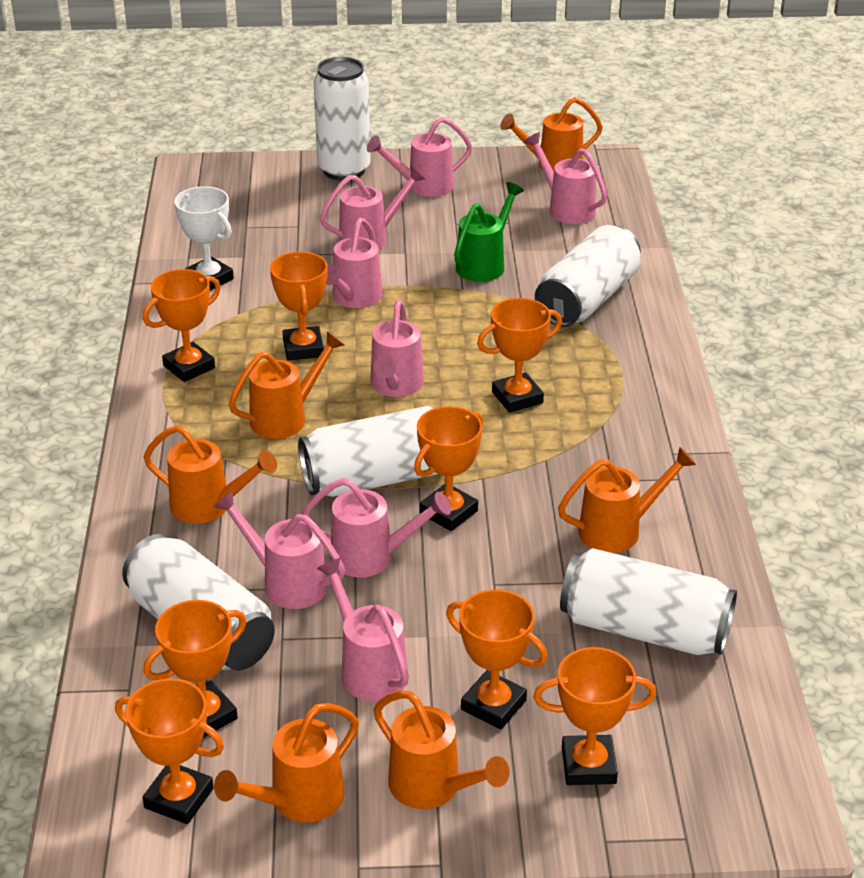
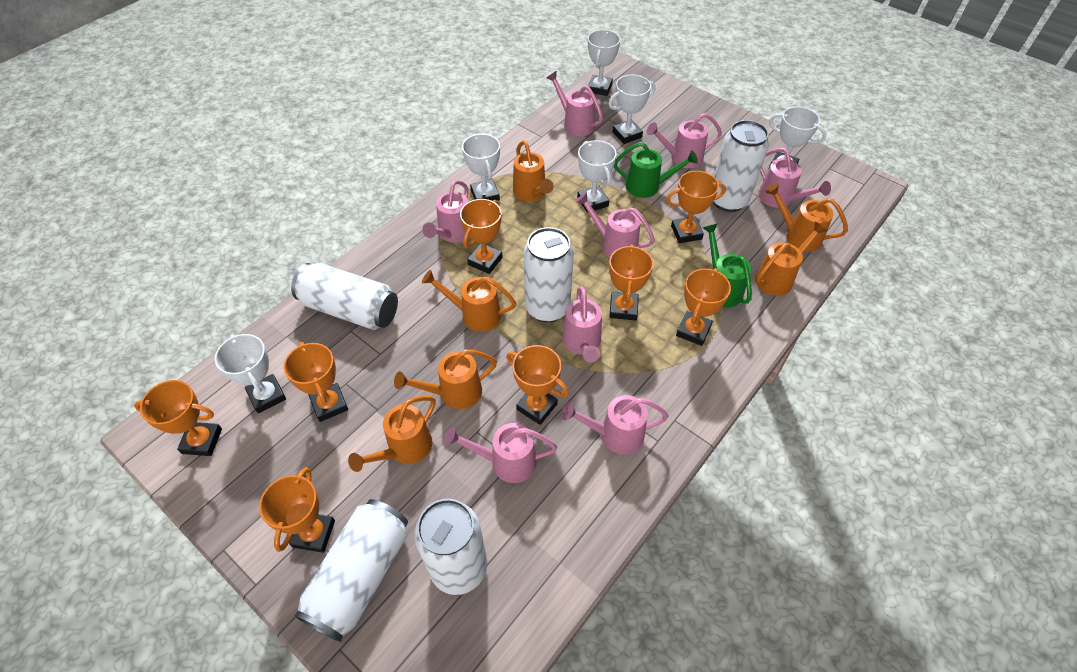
green watering can: [454,182,524,282] = 1 -> [614,142,698,198] [702,223,752,307] = 2
white trophy: [174,186,234,291] = 1 -> [215,334,286,413] [462,134,500,201] [577,140,617,213] [588,30,621,96] [609,75,655,144] [768,107,826,170] = 6

